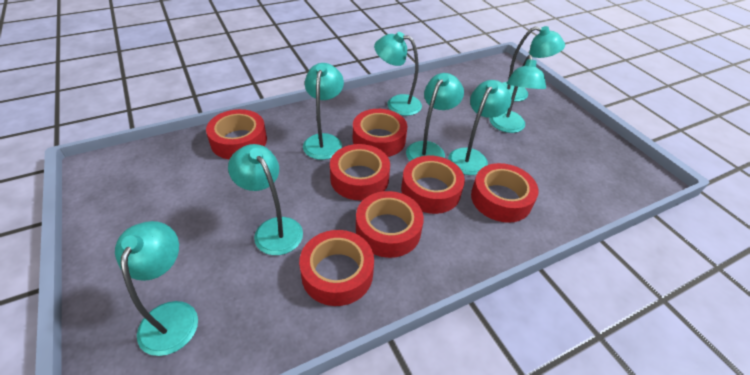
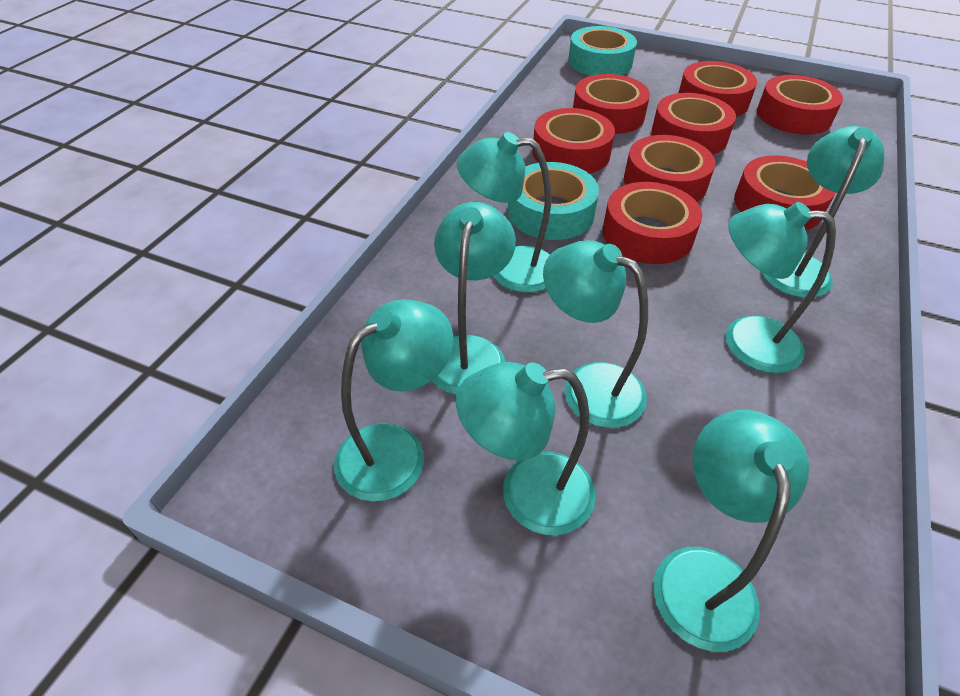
red tape: [206,109,267,159] [299,230,374,306] [330,144,390,200] [353,109,407,157] [356,191,424,258] [401,156,465,214] [471,163,538,223] = 7 -> [533,108,615,173] [573,74,650,134] [603,182,702,264] [624,135,715,202] [651,93,736,155] [679,61,757,117] [734,156,836,230] [757,75,843,135] = 8
turquoise tape: none = 0 -> [508,162,599,240] [568,26,637,76] = 2

